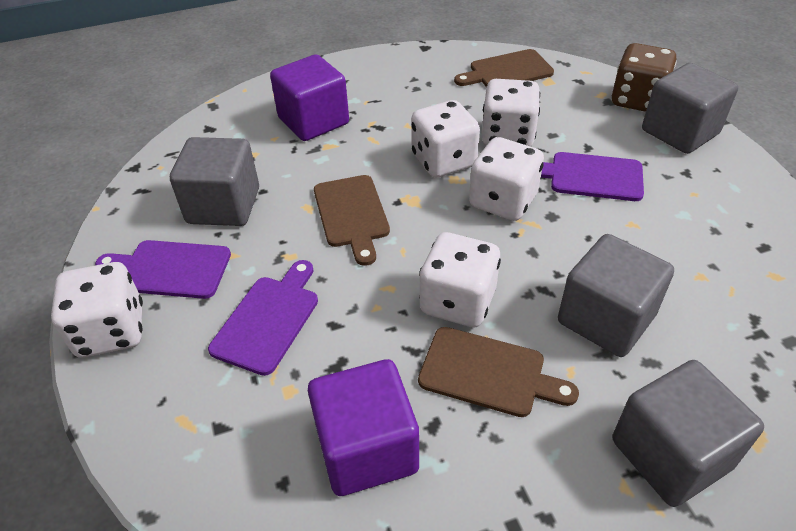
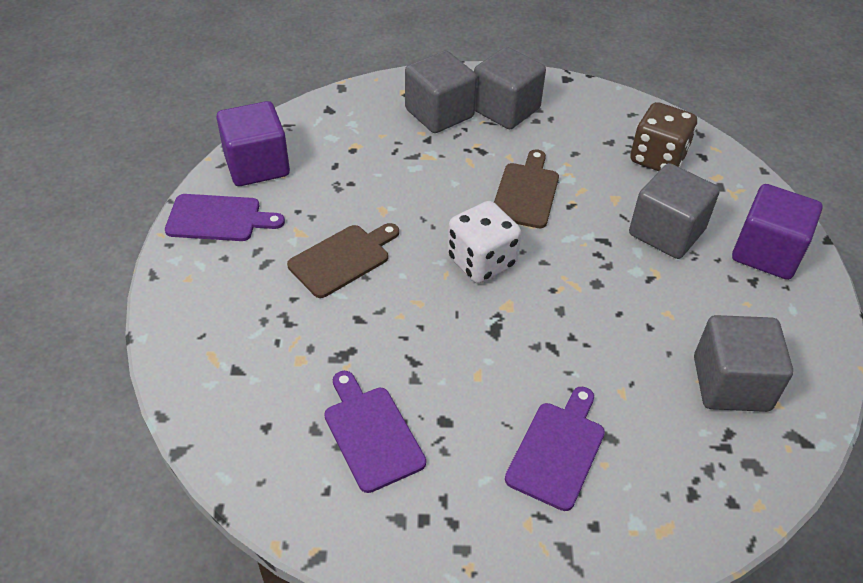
brown cutting board: [314,175,390,266] [418,327,579,417] [454,49,554,87] = 3 -> [287,223,399,298] [494,149,559,228] = 2
white dice: [51,262,143,358] [411,100,480,178] [419,232,501,327] [469,137,544,221] [482,79,540,147] = 5 -> [447,201,521,284] = 1

